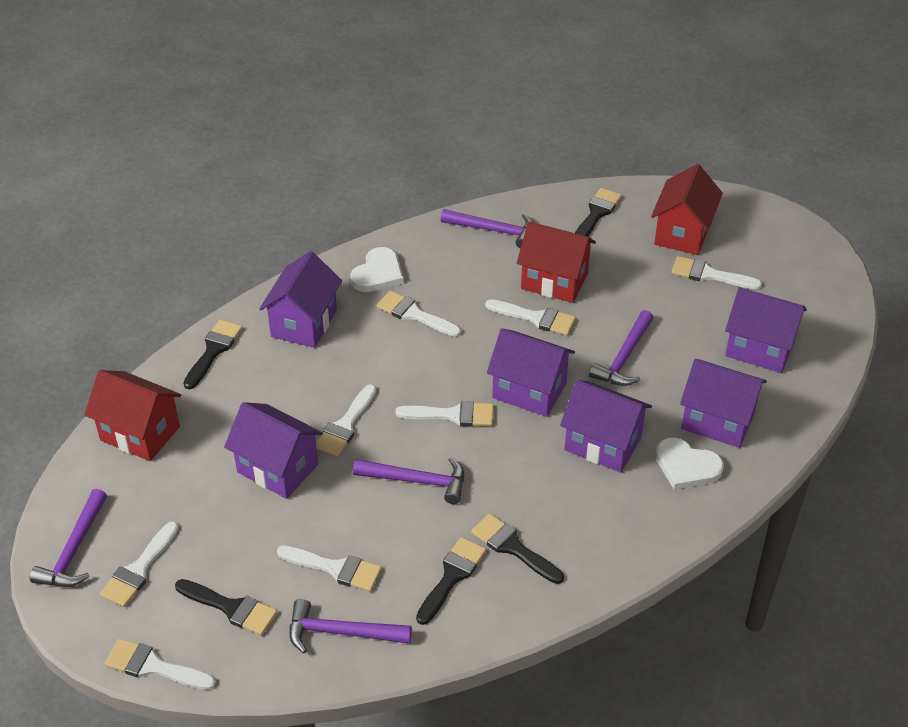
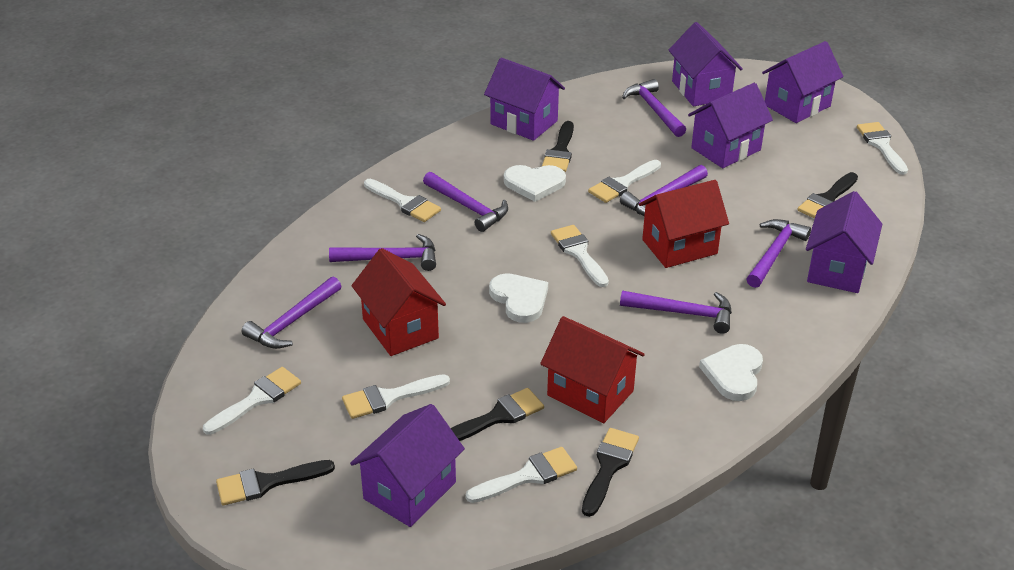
purple hammer: [30,489,107,587] [289,599,412,653] [353,457,464,504] [441,209,534,248] [589,310,654,386] = 5 -> [242,277,341,349] [329,234,436,271] [423,172,508,232] [620,165,708,216] [620,290,732,334] [622,79,686,137] [747,219,811,288] = 7
white brush: [100,521,179,607] [105,639,216,690] [277,545,382,592] [316,384,377,457] [377,291,461,337] [396,401,494,426] [485,299,576,335] [671,256,762,289] = 8 -> [203,367,301,435] [342,374,450,419] [364,179,441,222] [466,447,577,503] [551,225,609,287] [588,160,661,203] [857,122,908,175] = 7
white heart: [350,247,404,292] [655,437,724,490] = 2 -> [489,273,548,323] [504,165,566,202] [699,344,763,401] = 3

